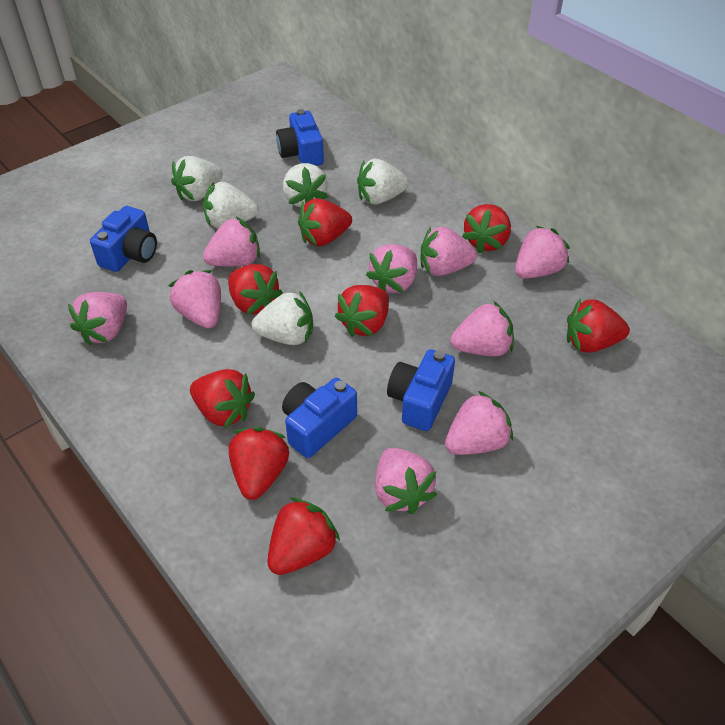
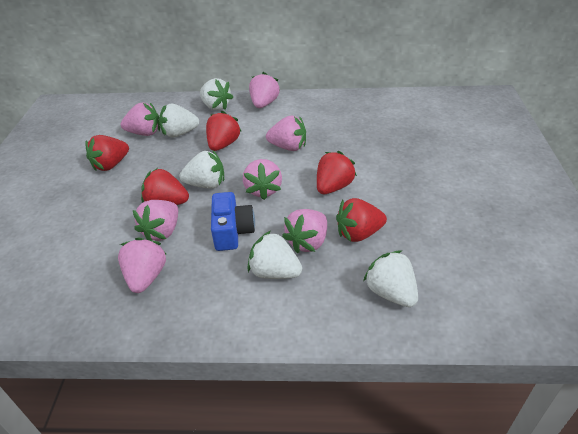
blue camera: [90,206,157,272] [276,109,324,166] [282,378,357,458] [387,349,455,431] = 4 -> [211,192,255,251] = 1
pink strawberry: [68,292,127,346] [169,270,221,328] [203,217,260,267] [366,244,417,293] [375,448,437,514] [421,227,477,276] [445,391,513,455] [450,301,514,356] [515,226,570,279] = 9 -> [118,237,167,293] [120,103,160,136] [133,200,178,241] [243,159,282,200] [249,72,280,108] [266,115,306,151] [282,209,327,253] = 7
red strawberry: [190,369,255,429] [228,264,283,315] [228,427,289,500] [267,497,340,575] [298,198,352,246] [335,285,389,337] [462,204,511,254] [567,299,630,353] = 8 -> [85,135,129,171] [141,168,189,205] [206,111,242,151] [317,151,357,194] [336,198,387,242] = 5

